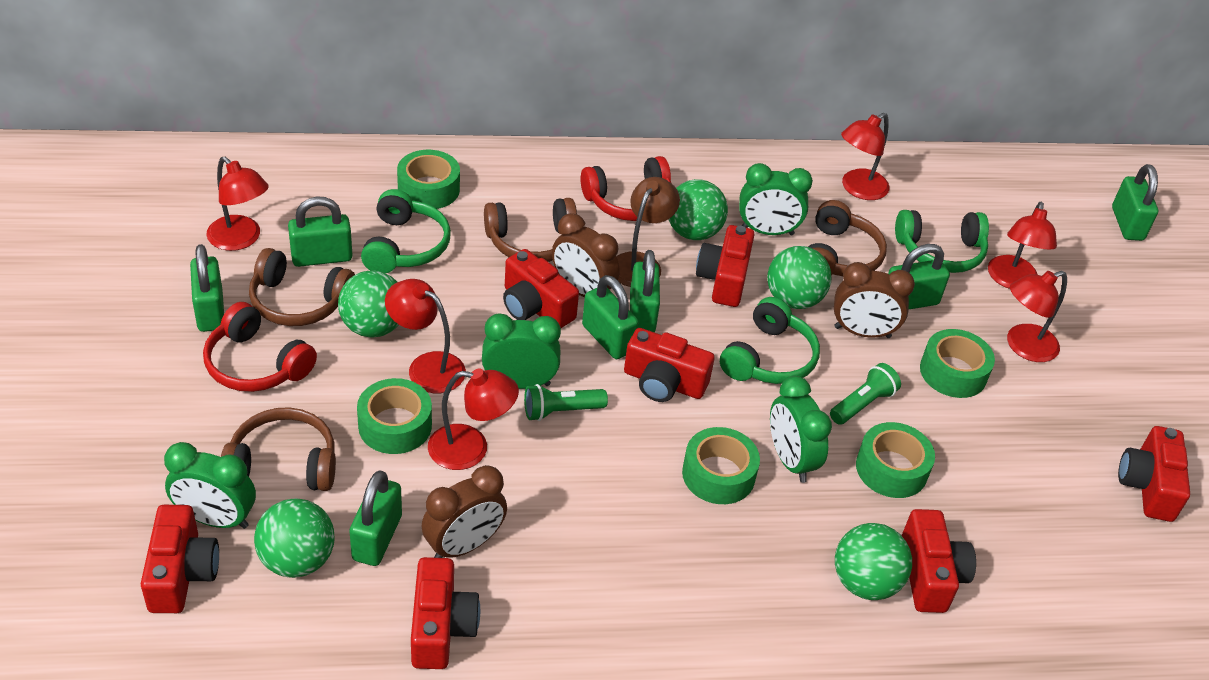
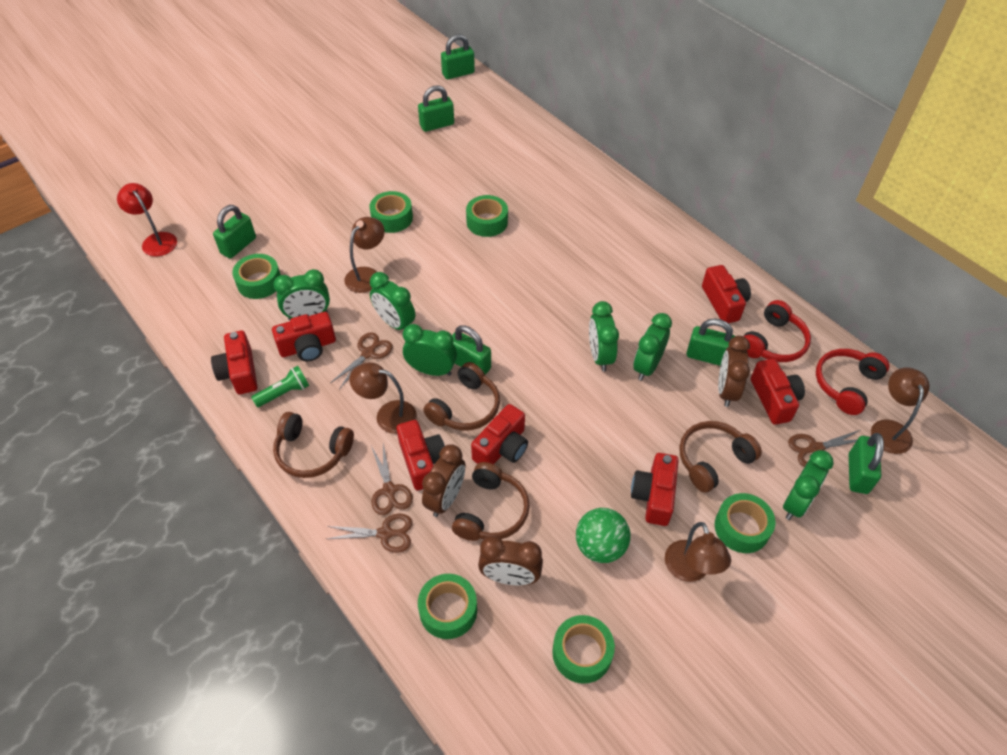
brown lamp: [616,177,680,287] = 1 -> [344,217,385,293] [350,362,417,434] [665,522,731,582] [871,367,929,454] = 4
brown scissors: none = 0 -> [327,513,413,553] [331,332,393,389] [371,444,413,515] [788,430,860,467] = 4
green ball: [254,498,335,578] [338,270,399,338] [668,179,728,240] [767,246,831,309] [835,523,912,600] = 5 -> [576,508,631,563] = 1
green clock: [164,442,256,529] [482,313,561,389] [739,163,813,235] [770,376,832,483] = 4 -> [273,269,330,320] [370,272,415,330] [403,324,457,376] [589,301,619,371] [633,313,672,381] [783,450,834,520] = 6
green flashlight: [524,384,608,421] [830,363,901,425] = 2 -> [251,366,309,407] = 1
green headphones: [361,189,451,273] [720,297,820,384] [895,210,989,273] = 3 -> none = 0
green padlock: [190,244,224,332] [288,196,352,267] [349,470,402,566] [582,275,638,359] [630,250,660,332] [888,244,950,309] [1112,164,1158,241] = 7 -> [213,205,256,258] [418,85,454,132] [441,34,475,79] [452,325,491,375] [687,319,735,366] [849,433,884,494] = 6
green tape: [357,378,432,454] [397,150,460,209] [682,427,760,504] [856,422,935,498] [920,329,995,398] = 5 -> [232,254,281,299] [369,191,413,233] [418,574,477,639] [466,195,508,237] [552,615,615,684] [715,493,775,553] = 6
red lamp: [207,157,269,251] [385,279,466,393] [428,369,519,470] [841,113,890,200] [988,202,1057,289] [1007,271,1067,362] = 6 -> [117,183,177,257] = 1

